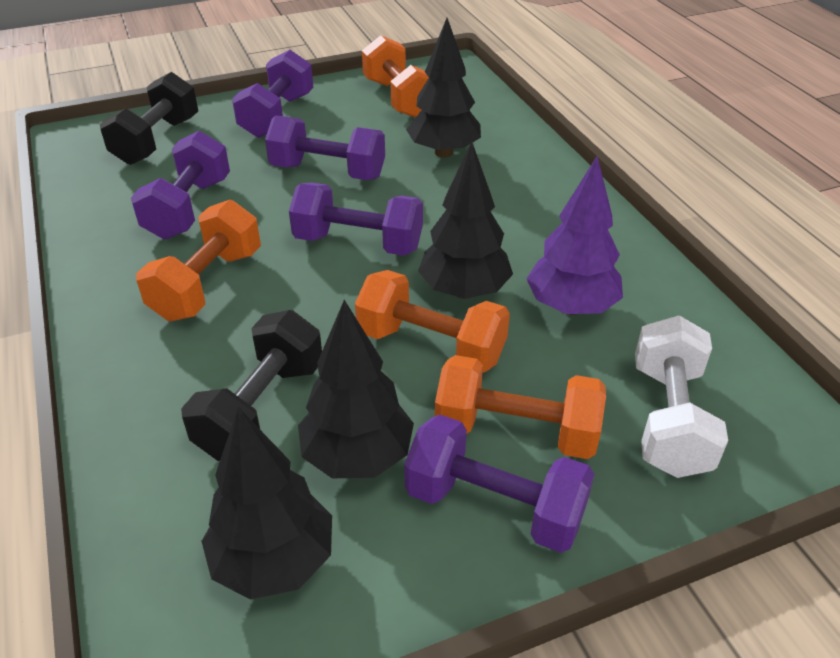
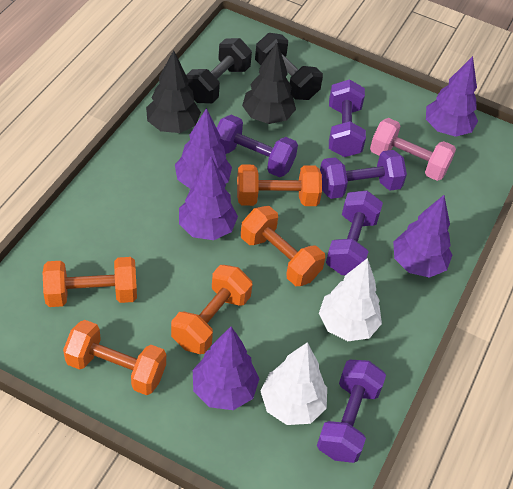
black tree: [201,407,332,600] [298,300,414,478] [406,18,481,157] [418,141,513,299] = 4 -> [146,50,201,133] [242,42,296,124] = 2
orange dumbbell: [136,200,261,321] [355,270,510,373] [362,35,429,118] [435,355,606,459] = 4 -> [43,257,137,307] [63,320,166,395] [171,265,252,354] [237,165,322,206] [241,206,325,286] = 5
pink dumbbell: none = 0 -> [370,118,456,181] = 1
purple tree: [526,156,623,315] = 1 -> [175,108,232,189] [179,156,238,240] [193,327,259,410] [393,195,452,278] [426,56,478,137] = 5
white dumbbell: [635,316,728,478] = 1 -> none = 0
white tree: none = 0 -> [261,342,327,425] [319,258,382,341] = 2

